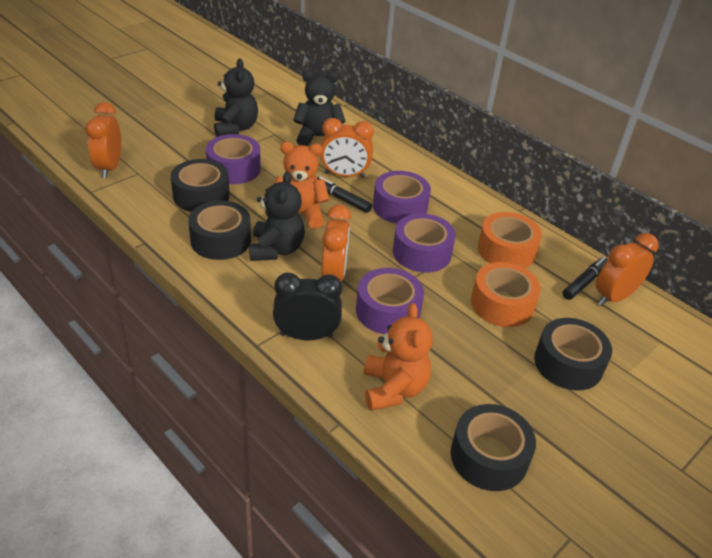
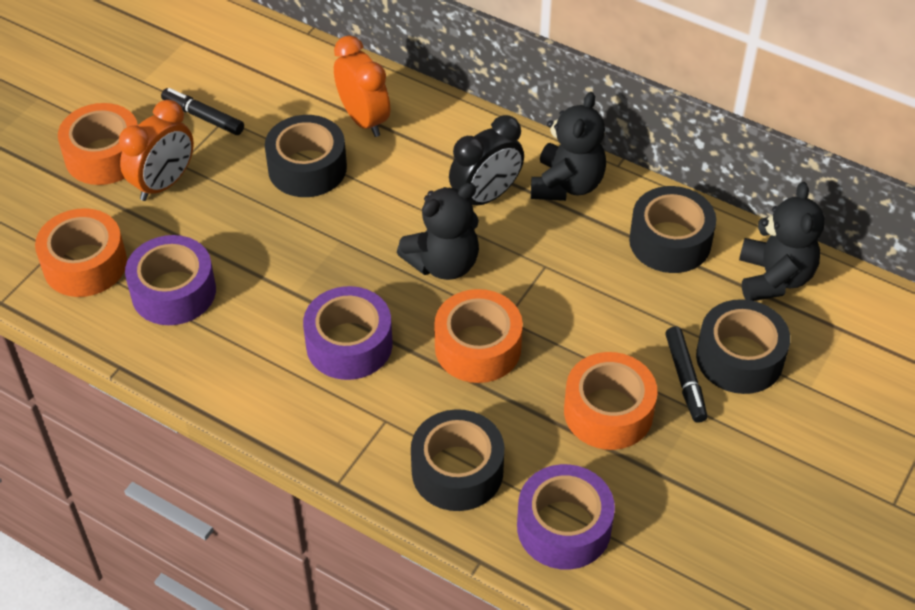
orange clock: [85,102,121,178] [320,118,374,178] [321,205,351,281] [596,233,659,306] = 4 -> [119,100,194,201] [334,36,390,137] = 2
orange tape: [471,262,541,327] [478,212,542,268] = 2 -> [35,208,127,297] [58,103,138,185] [434,289,523,383] [564,352,658,450] = 4
orange teddy bear: [274,142,330,229] [364,303,432,411] = 2 -> none = 0
purple tape: [206,134,261,184] [356,268,424,334] [373,171,431,224] [393,214,456,273] = 4 -> [125,235,216,325] [303,286,392,380] [517,464,615,570] = 3

